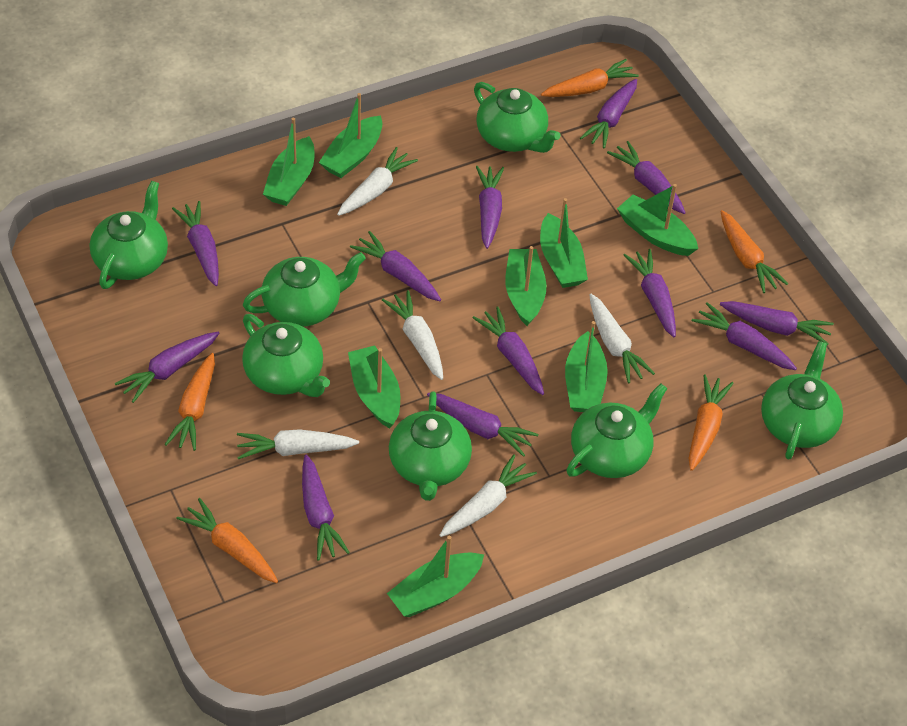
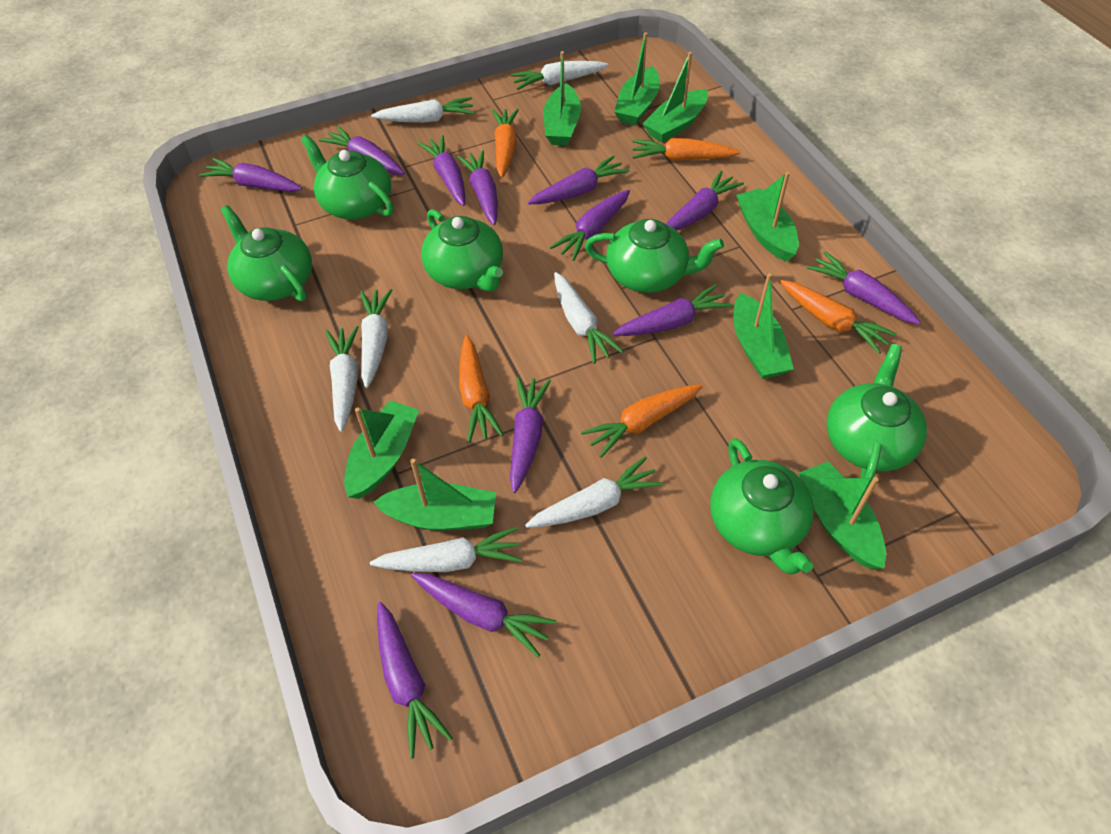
green teapot: [90,181,168,289] [242,314,330,397] [243,252,366,327] [389,391,472,501] [474,82,561,153] [567,383,668,478] [761,341,843,459] = 7 -> [221,205,312,301] [301,135,394,220] [421,209,503,292] [585,219,724,293] [710,438,814,574] [827,344,927,487] = 6
white carrot: [237,429,359,459] [337,147,418,216] [382,290,443,380] [439,455,537,537] [589,294,655,383] = 5 -> [325,326,358,432] [360,289,392,388] [370,527,522,572] [371,97,475,123] [511,61,608,90] [525,456,664,528] [554,272,624,364] = 7

